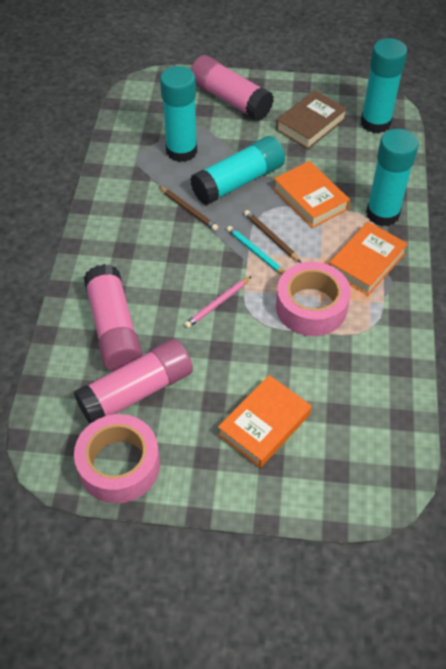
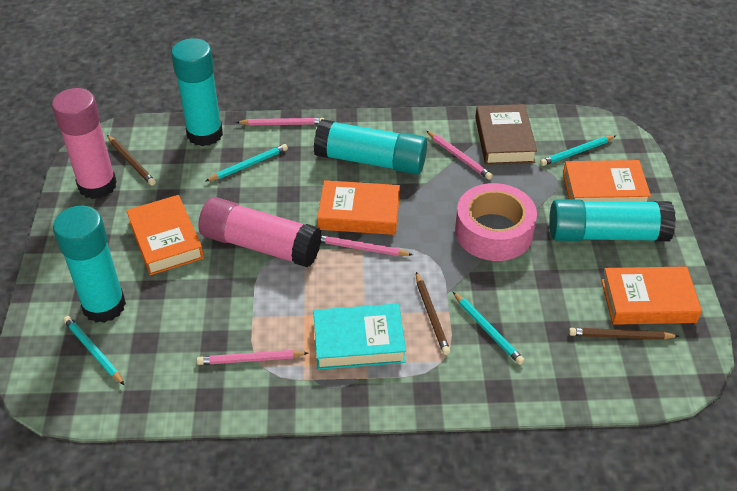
brown pencil: [159,186,218,231] [244,210,301,262] = 2 -> [107,135,156,186] [416,272,450,355] [569,328,679,340] = 3
orange book: [218,375,312,468] [273,161,350,228] [329,222,408,296] = 3 -> [126,195,204,275] [317,180,400,235] [563,160,651,202] [602,266,702,325] = 4
pink glue stick: [74,339,193,424] [84,264,142,371] [191,55,274,121] = 3 -> [52,88,117,199] [198,197,322,267] = 2
pink pencil: [184,276,252,328] = 1 -> [197,350,308,365] [236,118,325,125] [321,235,413,256] [427,131,493,180] = 4
pink tape: [74,414,160,503] [276,262,351,336] = 2 -> [455,183,537,261] = 1
turquoise book: none = 0 -> [313,304,406,370] = 1
turquoise pencil: [227,226,285,274] = 1 -> [63,316,124,385] [206,144,288,181] [453,292,525,365] [540,135,616,166] = 4

